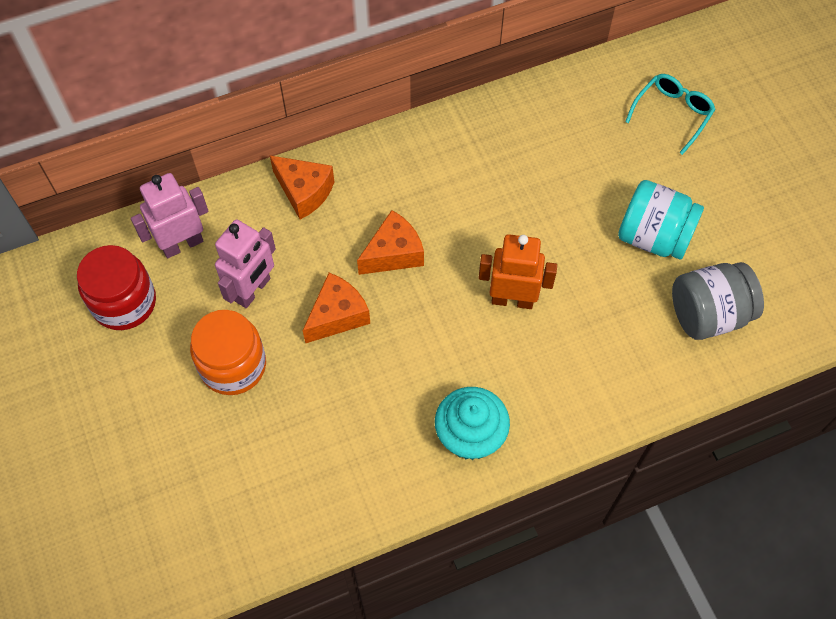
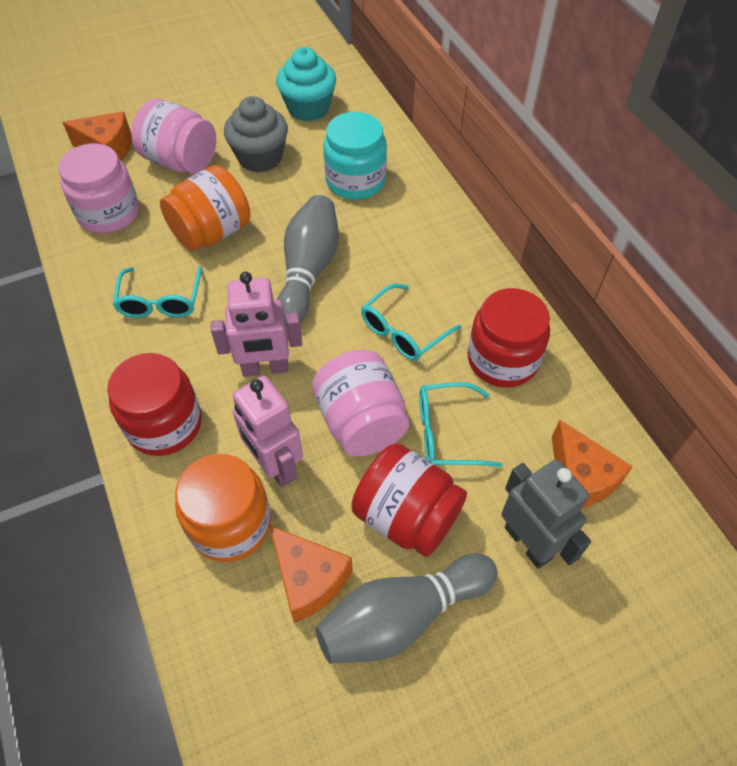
grey bowling pin: none = 0 -> [277,195,339,326] [316,554,498,664] = 2
grey cupcake: none = 0 -> [224,96,288,173] = 1
grey jar: [672,262,764,340] = 1 -> none = 0
grey robot: none = 0 -> [501,459,591,569] = 1
orange jar: [190,310,266,395] = 1 -> [160,165,250,251] [175,454,271,562] = 2
orange robot: [479,234,557,309] = 1 -> none = 0
pink jar: none = 0 -> [58,144,139,234] [132,98,216,174] [312,350,409,457] = 3
red jar: [77,245,156,330] = 1 -> [107,353,202,456] [352,443,467,557] [468,288,550,388] = 3
turquoise glasses: [625,74,716,155] = 1 -> [113,266,203,318] [361,283,461,361] [419,382,503,467] = 3

